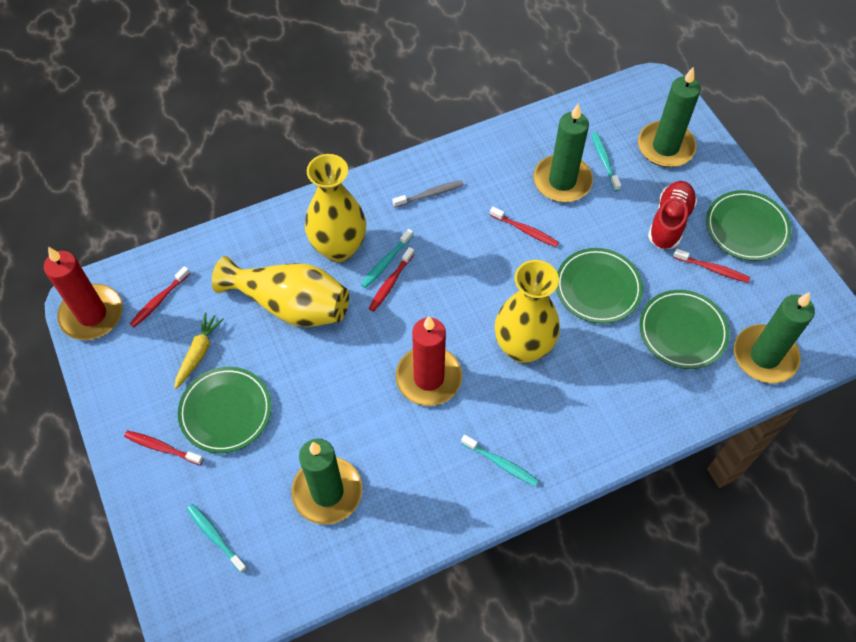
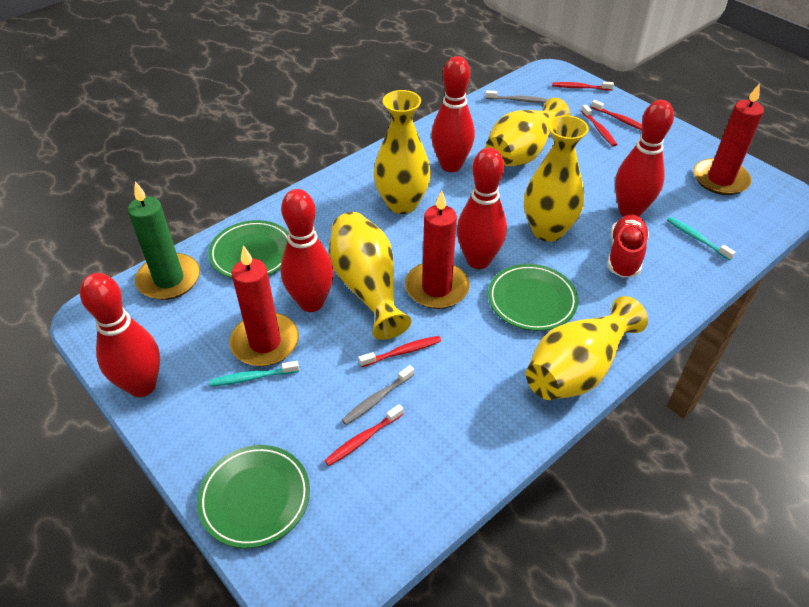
green candle: [291,439,362,525] [533,103,593,202] [638,67,701,167] [734,292,815,383] = 4 -> [128,182,200,300] = 1
green plate: [178,367,271,453] [556,248,643,324] [639,290,730,369] [706,190,791,261] = 4 -> [197,445,310,548] [208,220,289,278] [488,264,578,331] = 3
grey toothbrush: [392,180,464,208] = 1 -> [342,365,414,425] [486,90,547,103] = 2
red bowling pin: none = 0 -> [80,273,160,397] [280,189,334,312] [431,56,475,172] [457,147,507,269] [615,100,674,217] = 5
red candle: [44,247,123,340] [396,316,462,406] = 2 -> [229,245,299,366] [405,190,469,309] [694,83,764,195] = 3
turquoise toothbrush: [187,504,247,573] [361,229,413,288] [461,435,539,486] [591,132,621,191] = 4 -> [209,361,299,387] [667,217,736,261] = 2
yellow carrot: [174,312,224,390] = 1 -> none = 0
yellow vase: [212,256,349,327] [305,154,367,262] [495,260,560,363] = 3 -> [329,212,412,340] [373,90,431,214] [485,98,570,166] [524,115,589,242] [526,296,648,400] = 5

